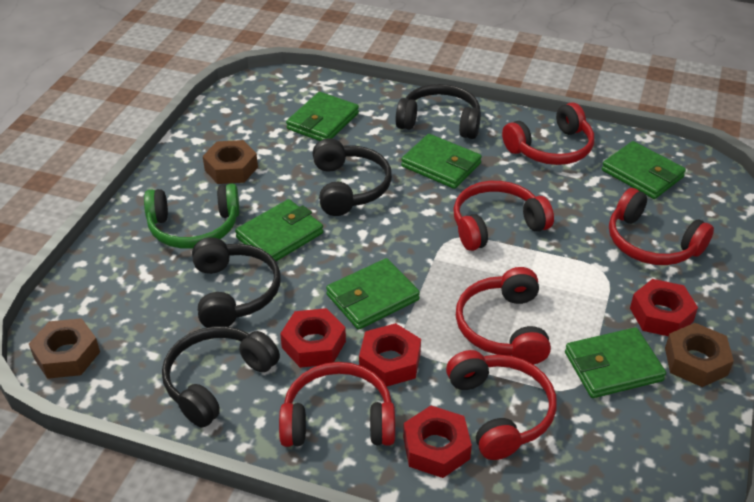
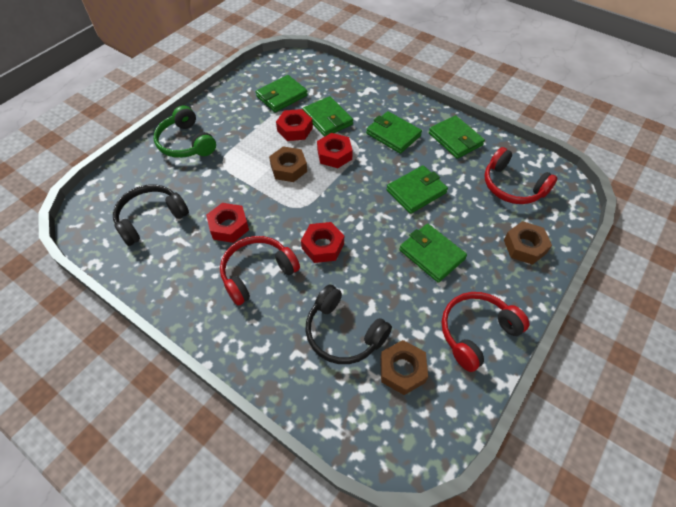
black headphones: [162,326,280,427] [192,237,280,328] [313,138,392,216] [395,84,481,139] = 4 -> [113,184,189,246] [305,285,392,364] = 2
red headphones: [279,362,395,447] [446,350,557,460] [453,181,554,251] [456,267,551,365] [502,102,594,165] [609,188,714,265] = 6 -> [220,236,300,306] [442,292,529,372] [484,147,557,204] = 3

